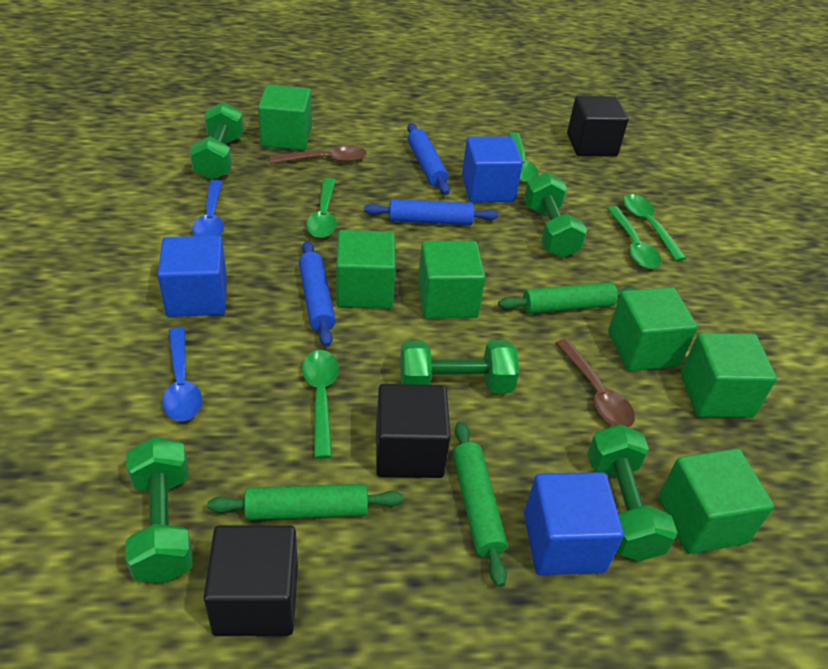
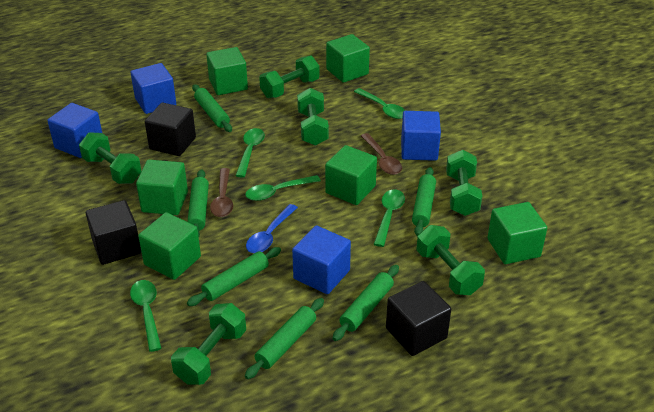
blue cube: [157,236,227,317] [462,136,523,203] [524,472,624,575] = 3 -> [47,103,102,158] [131,63,176,114] [292,225,351,294] [401,111,441,161] = 4
blue rolling pin: [299,241,336,347] [364,199,498,225] [407,123,450,195] = 3 -> none = 0
blue spoon: [162,327,202,421] [192,180,224,236] = 2 -> [246,204,298,253] = 1
green dumbbell: [125,437,193,583] [190,102,244,180] [400,340,519,393] [524,172,587,258] [588,424,677,561] = 5 -> [79,132,142,184] [171,303,246,385] [259,55,320,98] [297,88,329,146] [416,225,485,295] [446,150,482,216] = 6
green rolling pin: [207,484,404,520] [453,421,508,587] [498,282,639,314] = 3 -> [187,169,209,237] [187,247,281,306] [192,84,232,132] [245,298,324,379] [333,265,399,341] [412,167,436,236] = 6

